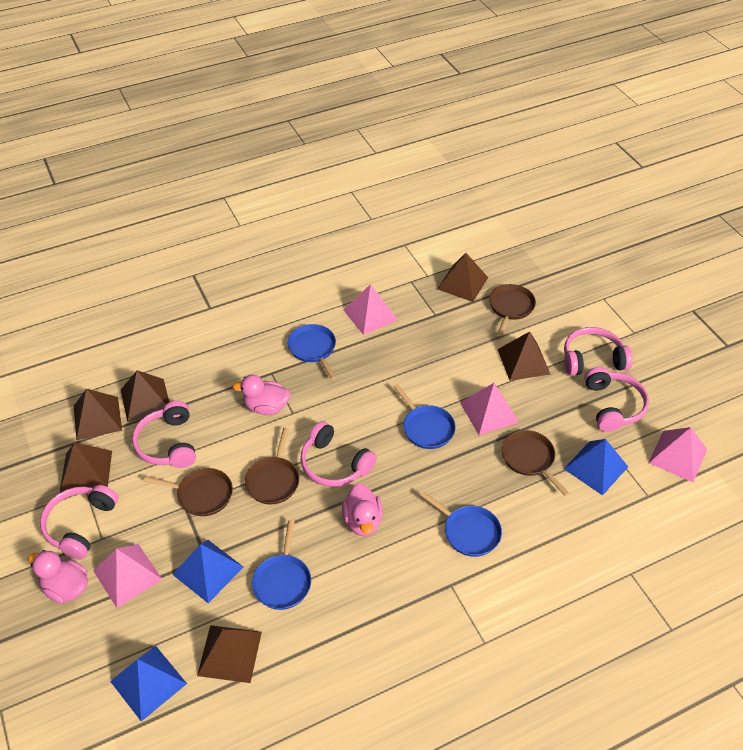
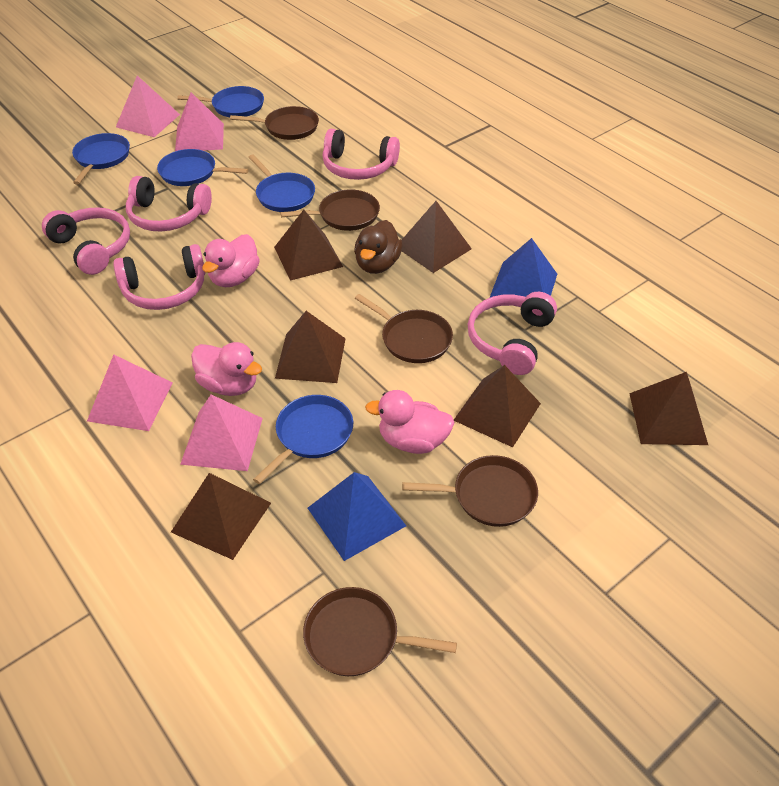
blue pan: [252,520,311,610] [288,324,337,380] [394,384,456,449] [420,491,502,557] = 4 -> [72,133,130,185] [157,149,248,186] [178,86,264,117] [248,154,315,212] [253,395,353,484] = 5
blue pyramid: [110,646,187,721] [172,540,243,603] [564,439,628,496] = 3 -> [308,472,406,561] [490,238,557,298] = 2
brown duck: none = 0 -> [354,220,403,274] = 1
brown pan: [144,468,233,516] [245,428,299,504] [489,284,536,337] [502,430,569,496] = 4 -> [230,106,319,140] [280,189,380,231] [303,587,457,676] [355,294,453,363] [402,455,538,527] = 5

